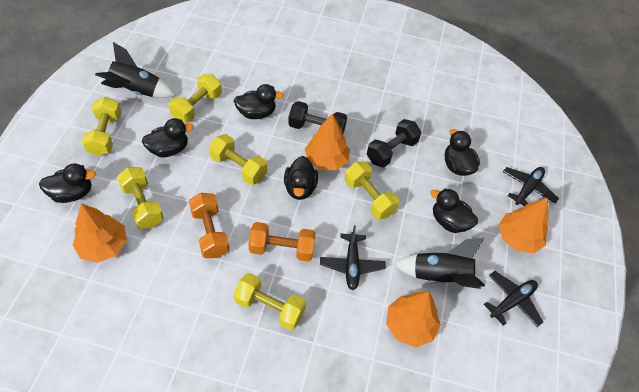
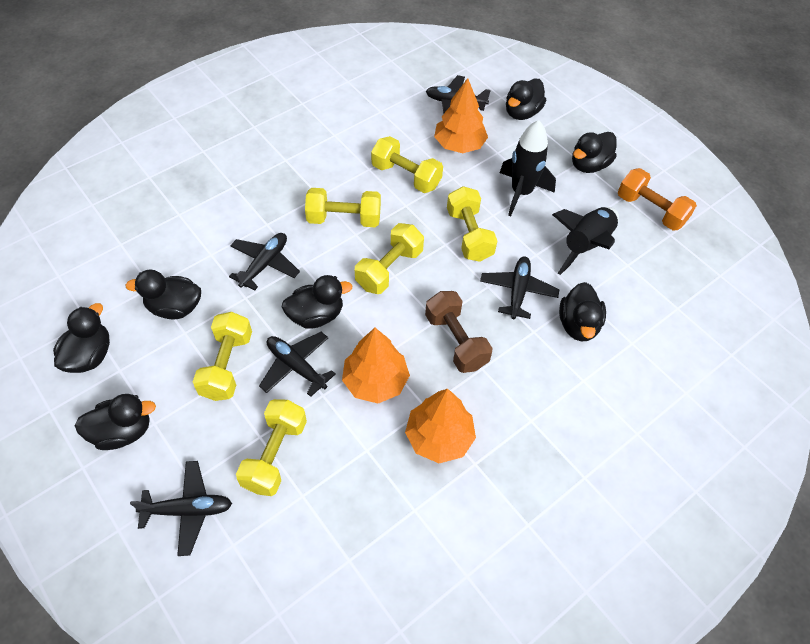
black duck: [39,163,96,203] [142,118,194,157] [234,84,283,119] [284,156,318,200] [430,188,478,233] [445,129,480,176] = 6 -> [53,303,110,373] [75,394,156,450] [126,269,201,319] [282,275,352,329] [506,79,546,120] [559,282,606,342] [572,132,617,173] = 7
black dumbbell: [288,101,347,135] [367,119,421,167] = 2 -> none = 0
black plane: [320,225,386,290] [484,271,543,327] [503,167,559,206] = 3 -> [130,461,232,556] [229,233,300,291] [259,332,335,397] [426,75,491,113] [480,256,560,319] = 5
brown dumbbell: none = 0 -> [425,291,493,373] = 1
orange dumbbell: [189,193,230,258] [248,222,316,261] = 2 -> [618,168,697,231] = 1
orange tree: [73,203,127,263] [305,114,350,170] [386,292,441,347] [498,198,549,253] = 4 -> [342,328,410,403] [405,389,476,463] [434,78,488,153] = 3

